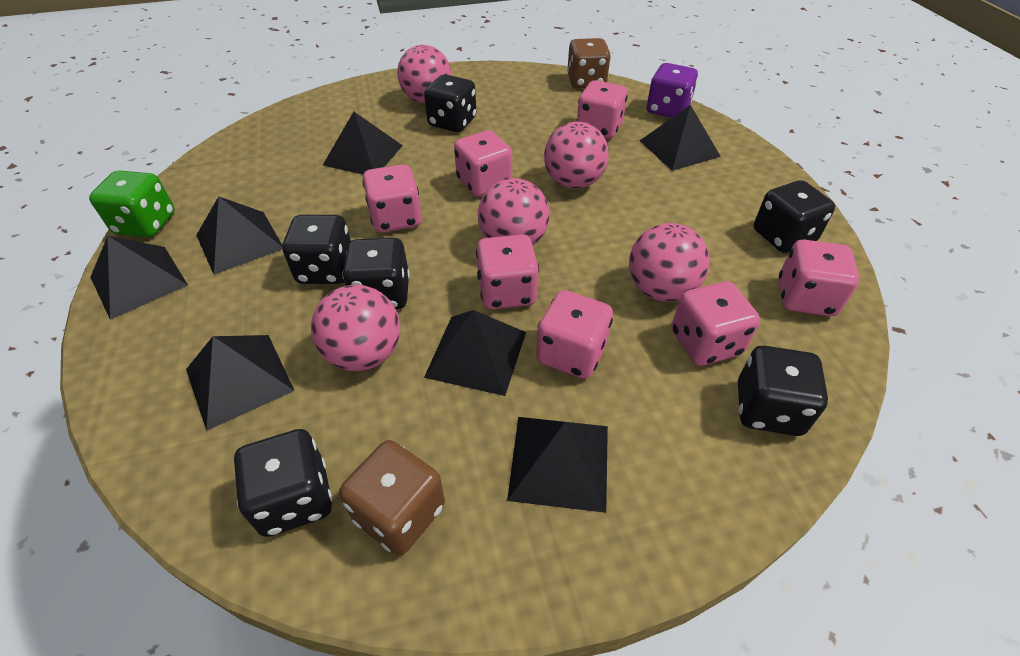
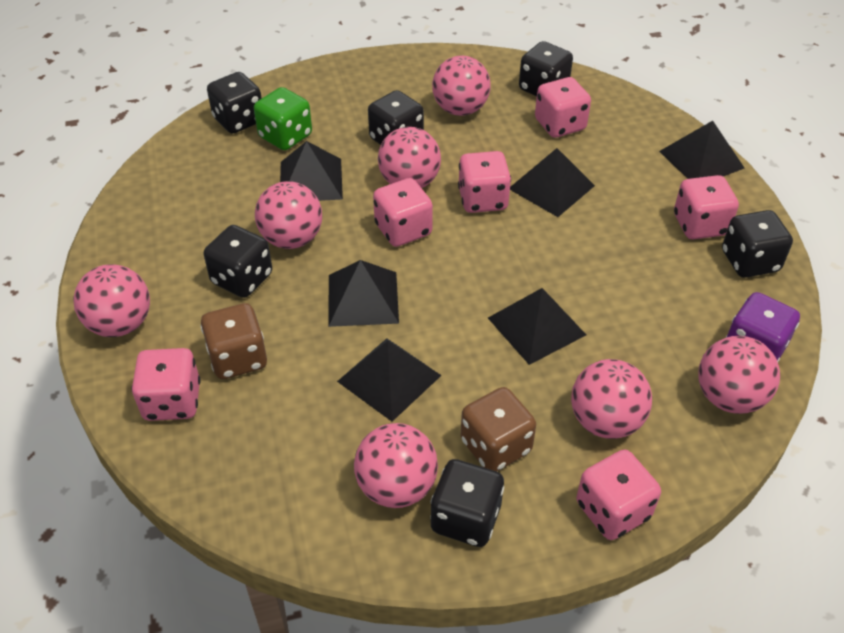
black pyramid: [90,236,188,320] [186,335,294,431] [196,196,283,275] [323,112,403,175] [424,310,526,396] [507,417,608,513] [640,105,721,171] = 7 -> [280,141,343,201] [328,260,399,327] [337,338,442,421] [488,288,586,365] [510,148,595,217] [659,121,745,179] = 6
pink ball: [311,285,400,371] [397,45,452,104] [478,178,550,245] [544,122,609,189] [629,223,710,302] = 5 -> [73,264,150,337] [255,181,322,249] [354,423,438,508] [378,127,441,188] [432,55,491,116] [571,359,652,439] [698,336,780,414] = 7
pink dice: [362,164,422,232] [454,130,512,197] [476,234,539,309] [536,290,613,379] [576,80,628,139] [671,281,760,366] [779,240,859,316] = 7 -> [131,348,201,421] [373,178,433,247] [458,151,511,213] [535,77,591,138] [576,450,661,540] [674,175,739,239] = 6

